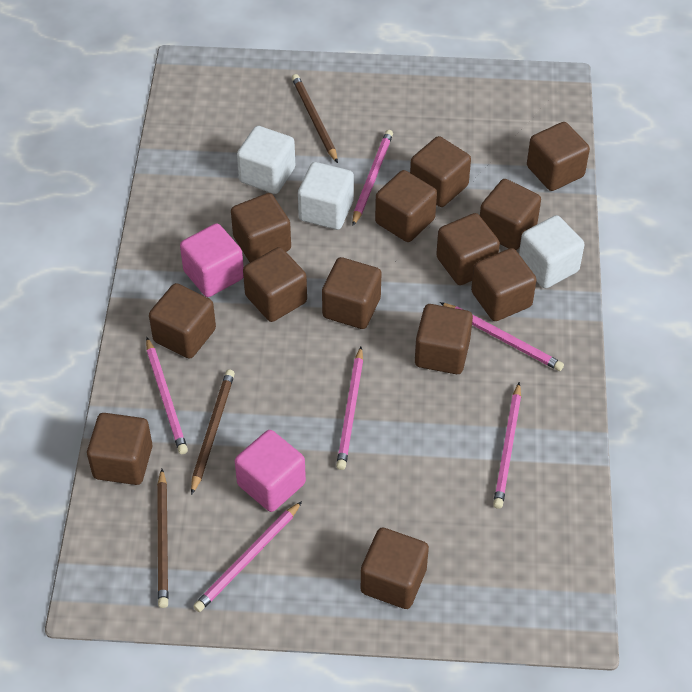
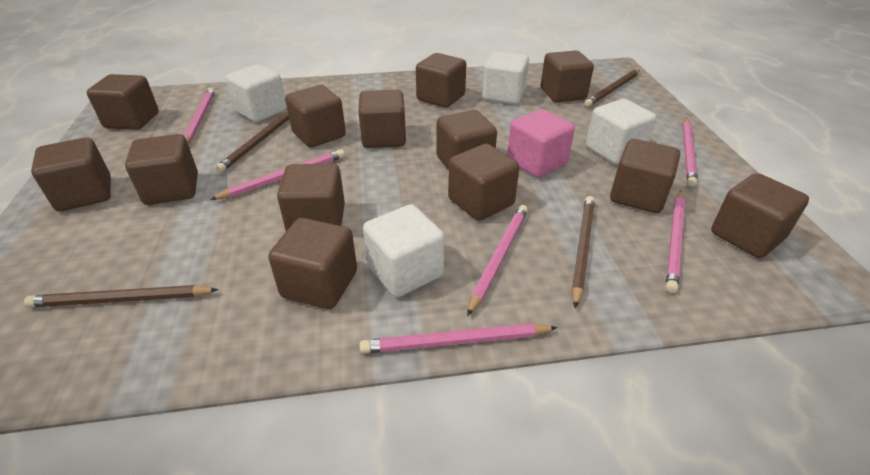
brown pencil: [157,469,169,608] [191,370,235,495] [292,74,338,163] = 3 -> [24,285,219,307] [216,111,289,173] [572,196,595,308] [584,69,640,107] = 4
pink cube: [180,223,244,297] [235,430,306,512] = 2 -> [507,109,575,178] = 1
white cube: [237,126,295,194] [298,162,354,230] [519,215,585,288] = 3 -> [225,64,287,122] [363,204,444,297] [483,51,529,104] [586,99,656,164] = 4

